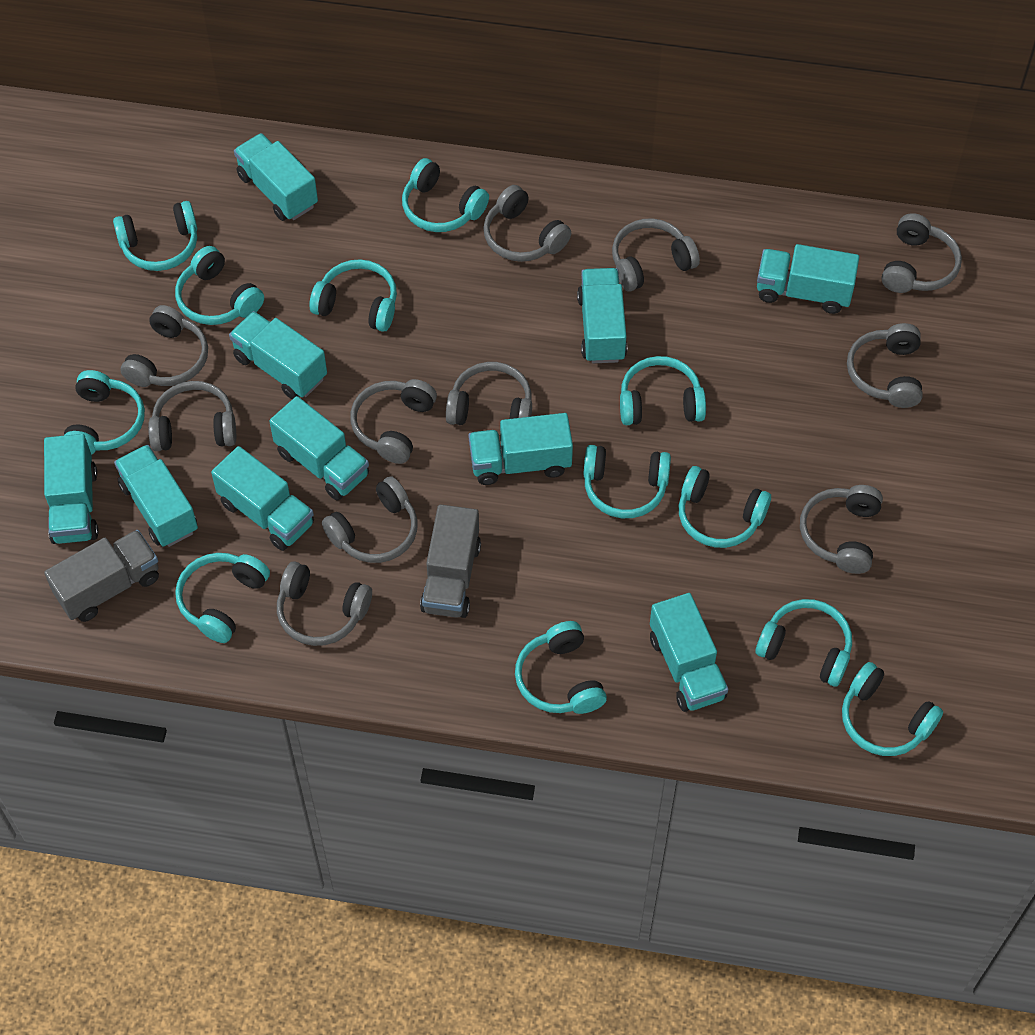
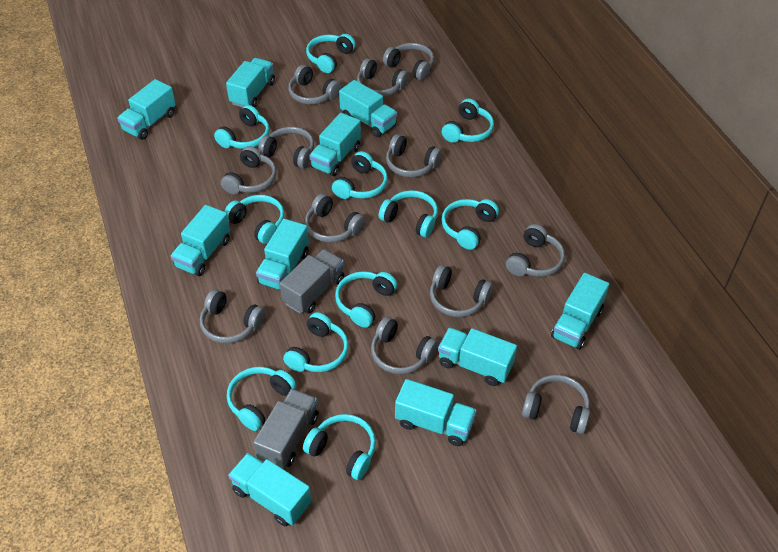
grey headphones: [121,305,208,387] [148,381,236,451] [277,561,372,646] [322,476,418,563] [350,379,437,464] [446,362,532,425] [483,185,571,262] [612,219,700,291] [800,485,883,574] [847,323,923,408] [881,213,962,293] = 11 -> [200,289,266,344] [221,146,277,194] [258,127,314,169] [288,65,341,104] [305,194,366,243] [357,58,409,96] [371,317,438,374] [383,43,434,81] [386,134,442,177] [430,265,493,317] [506,224,565,277] [522,375,590,434] = 12
turquoise headphones: [64,370,145,455] [113,201,197,271] [175,246,264,325] [175,553,270,643] [309,259,397,332] [402,158,489,232] [515,621,607,714] [583,445,671,518] [620,356,706,425] [679,466,771,548] [756,599,852,687] [842,662,943,756] = 12 -> [214,105,270,149] [224,195,285,244] [227,367,296,431] [283,312,349,372] [303,414,376,480] [306,34,356,73] [332,151,388,199] [335,271,397,328] [379,190,438,238] [441,199,499,250] [442,99,494,143] = 11

